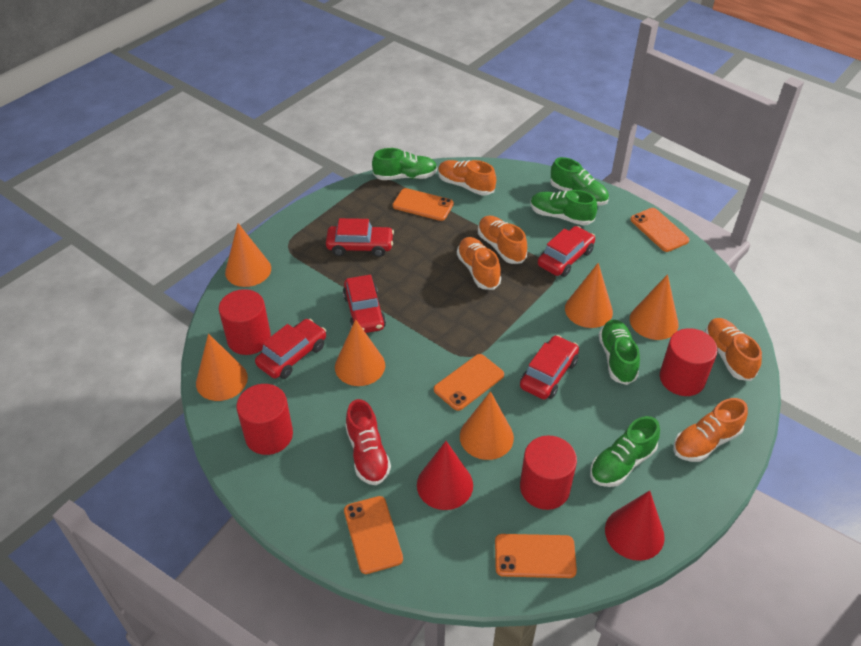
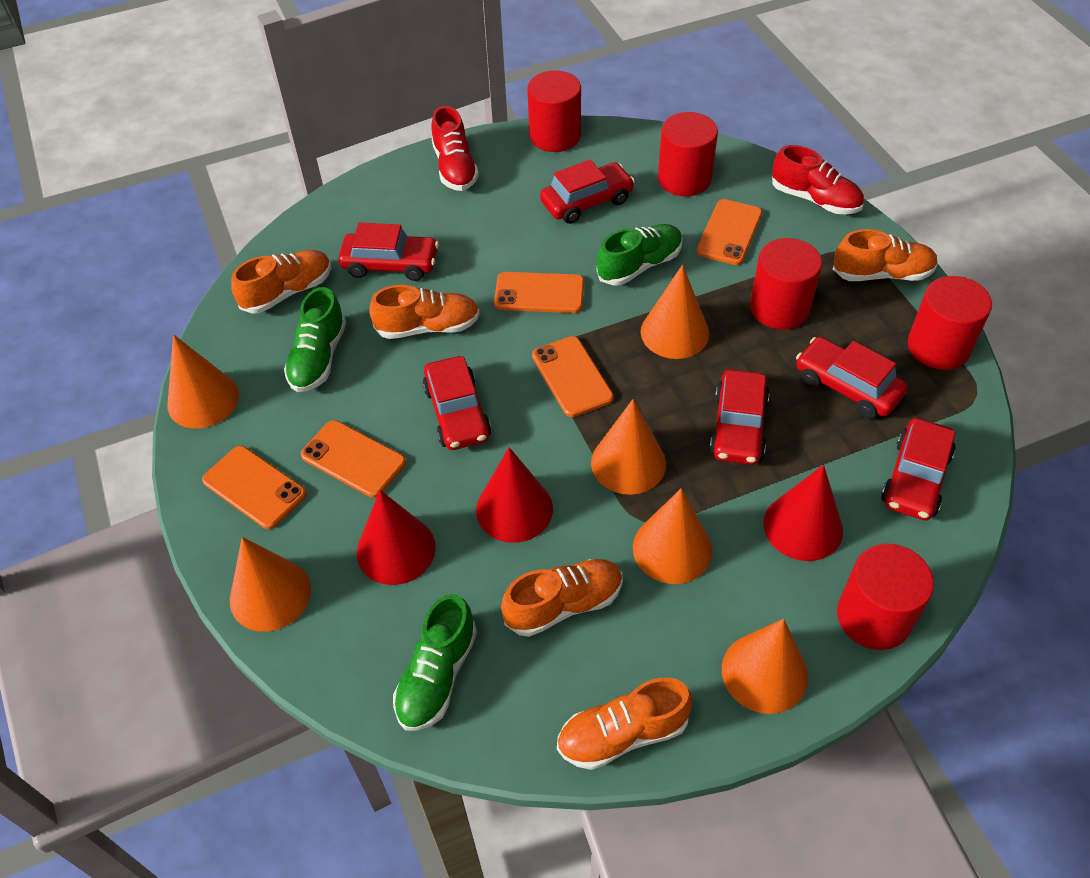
green shoe: [372,148,437,180] [530,190,597,226] [550,157,609,206] [590,416,660,487] [599,320,640,385] = 5 -> [284,287,346,392] [393,594,477,731] [597,224,683,286] = 3
red car: [255,319,326,379] [326,218,394,257] [343,275,386,333] [520,335,579,400] [538,226,595,277] = 5 -> [338,223,439,281] [423,356,491,450] [540,160,635,224] [709,369,770,465] [796,337,908,419] [881,418,956,520] = 6
red cone: [417,441,473,510] [605,490,665,561] = 2 -> [357,490,436,585] [476,447,553,543] [763,465,843,561] = 3
red cylinder: [219,289,271,355] [236,384,293,455] [520,435,577,510] [660,328,718,396] = 4 -> [527,71,581,152] [658,112,718,196] [750,238,822,330] [837,544,934,650] [908,276,992,370] = 5
red shoe: [345,399,391,485] = 1 -> [431,106,479,191] [772,145,864,214] = 2

